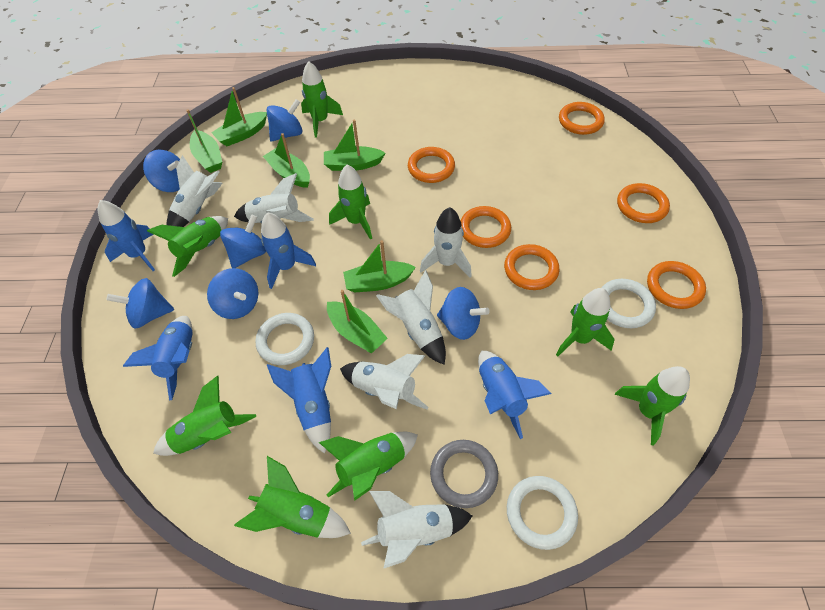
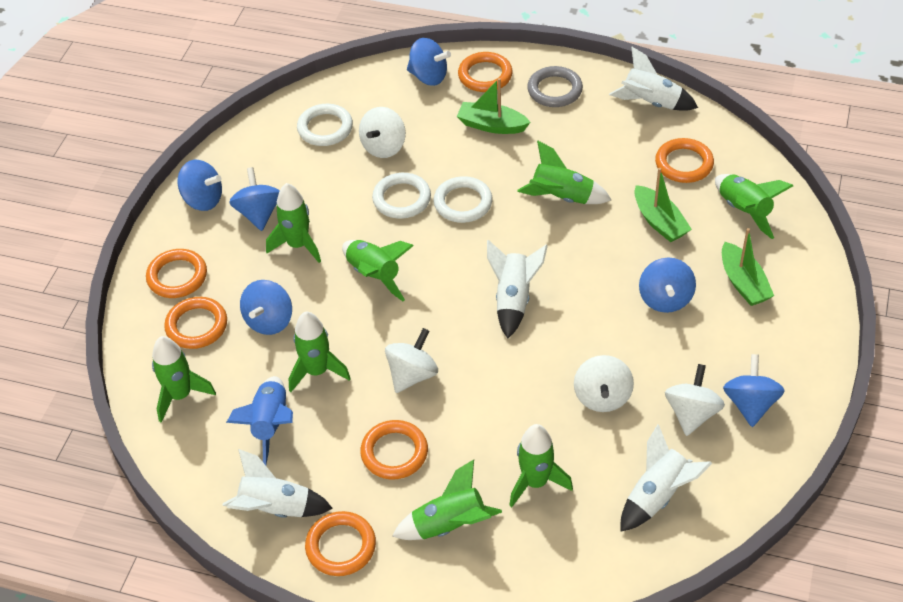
blue rocket: [97,200,155,271] [123,316,193,400] [261,212,316,289] [267,347,331,454] [478,351,551,439] = 5 -> [226,376,293,465] = 1
green boat: [186,109,222,173] [211,87,267,146] [263,133,310,188] [324,120,385,171] [327,290,388,354] [343,240,416,292] = 6 -> [457,78,531,134] [634,168,692,242] [722,228,774,306] = 3
white rocket: [166,155,222,227] [234,173,314,223] [340,354,428,410] [361,491,472,569] [376,270,446,365] [420,207,472,278] = 6 -> [222,449,333,518] [487,240,548,339] [609,47,698,111] [621,424,712,531] = 4
white spinning top: none = 0 -> [359,107,406,158] [385,328,438,393] [574,355,634,412] [665,364,725,436] = 4

